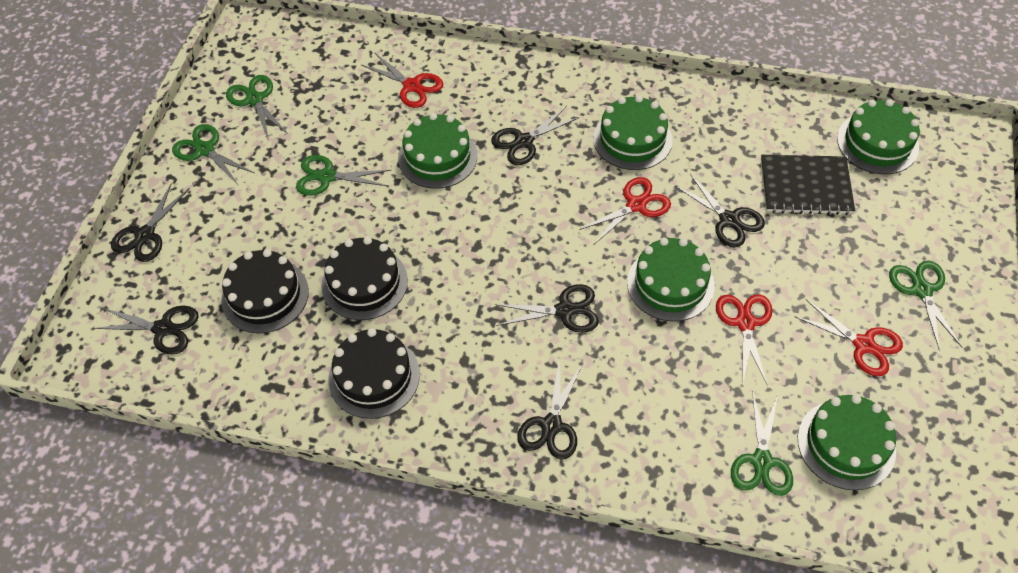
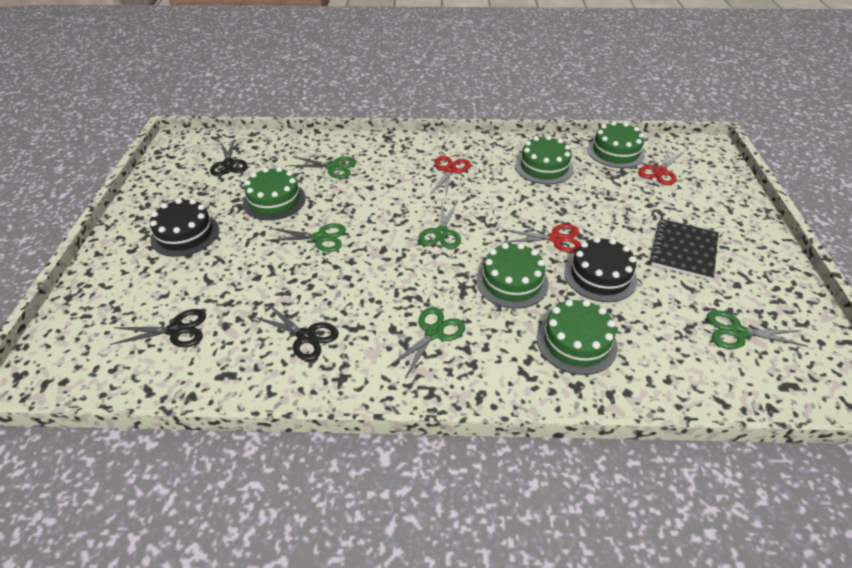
black cake: [221,249,309,333] [321,237,408,320] [328,328,420,419] = 3 -> [150,198,219,257] [564,237,637,302] = 2
black scissors: [93,306,199,355] [111,183,190,262] [491,106,580,165] [495,284,599,333] [517,362,583,460] [674,174,765,247] = 6 -> [109,309,206,347] [210,138,248,176] [254,304,339,361] = 3
red scissors: [362,53,443,108] [579,177,671,244] [716,294,773,384] [794,299,903,376] = 4 -> [430,156,470,196] [503,224,581,253] [638,149,684,185] = 3

